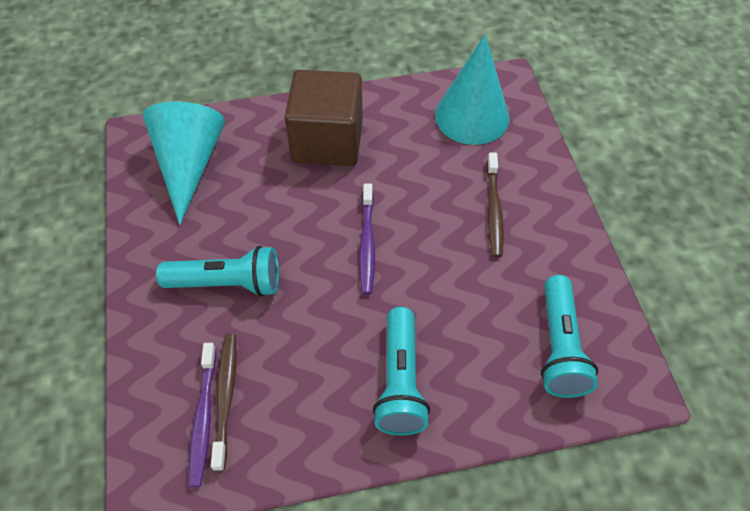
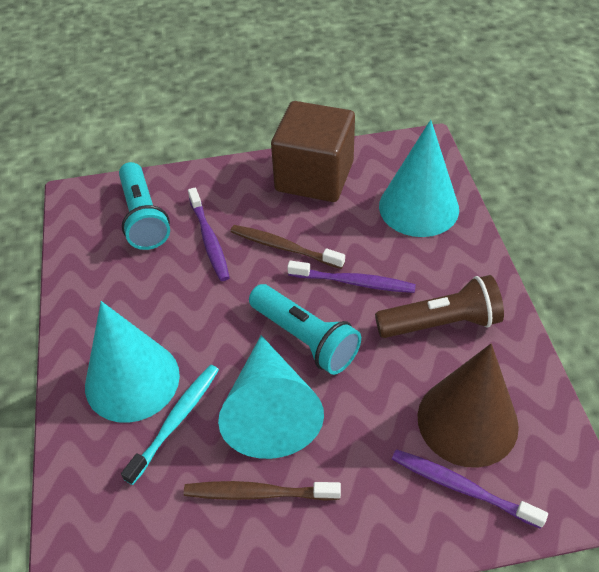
brown cone: none = 0 -> [417,344,519,468] = 1
brown flashlight: none = 0 -> [375,275,504,338] = 1
purple toothbrush: [189,343,216,487] [359,184,375,294] = 2 -> [188,188,230,281] [287,260,416,293] [392,449,548,529] = 3
turquoise cone: [143,102,225,225] [435,34,509,145] = 2 -> [85,301,180,423] [218,335,324,459] [379,120,459,237] = 3
turquoise flashlight: [156,246,279,297] [373,307,430,435] [541,275,598,398] = 3 -> [119,162,170,250] [249,284,361,375] = 2
turquoise toothbrush: none = 0 -> [121,365,219,485] = 1

